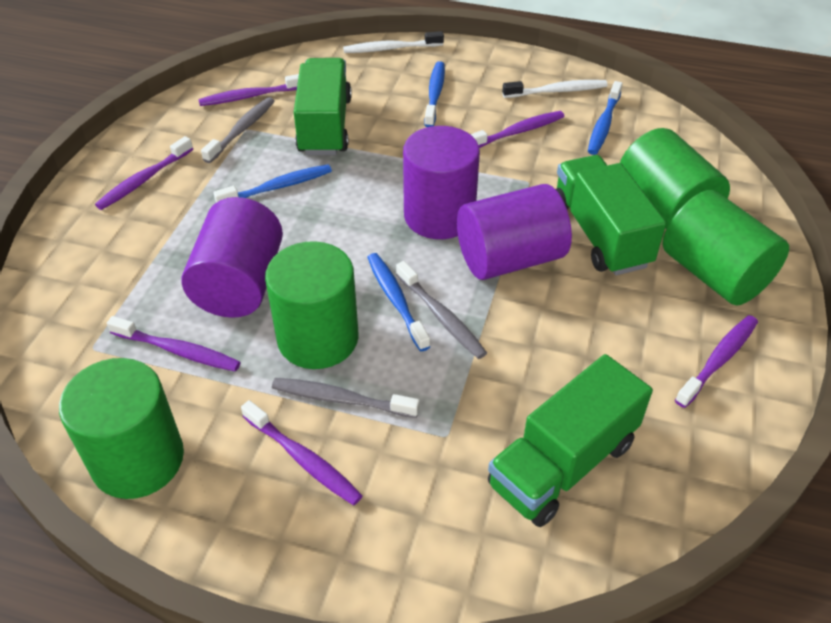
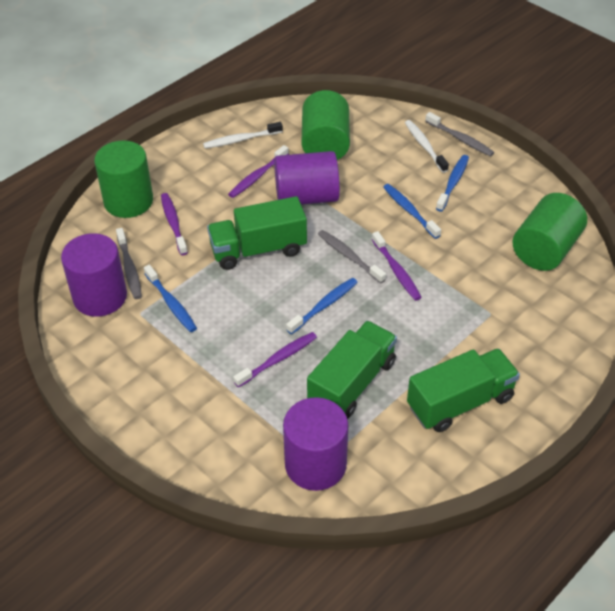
green cylinder: [59,358,184,499] [265,241,359,369] [620,128,730,229] [663,190,789,306] = 4 -> [94,141,153,218] [302,90,350,160] [512,193,587,271] = 3
purple toothbrush: [95,136,193,210] [107,316,241,372] [198,74,299,106] [241,400,363,505] [470,111,565,148] [675,315,758,408] = 6 -> [161,193,188,255] [228,145,289,198] [233,332,317,388] [372,231,422,301] = 4

